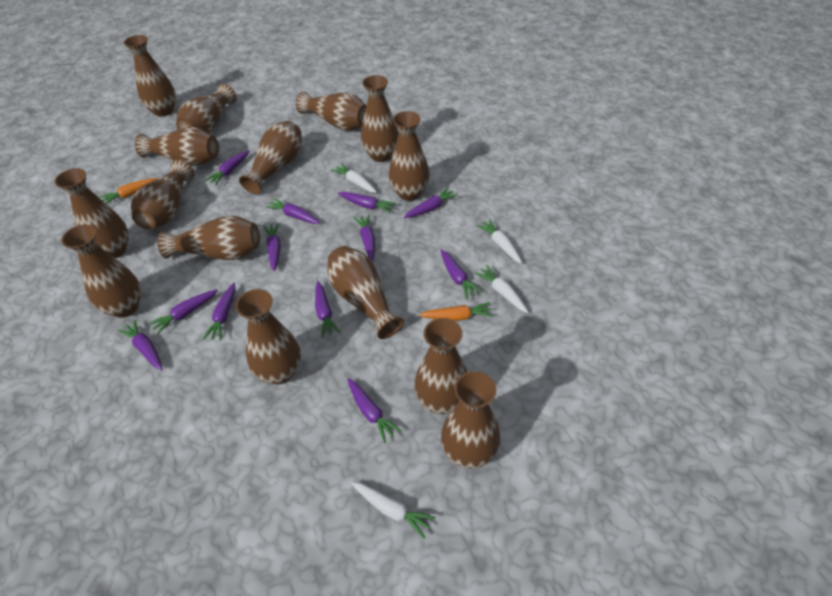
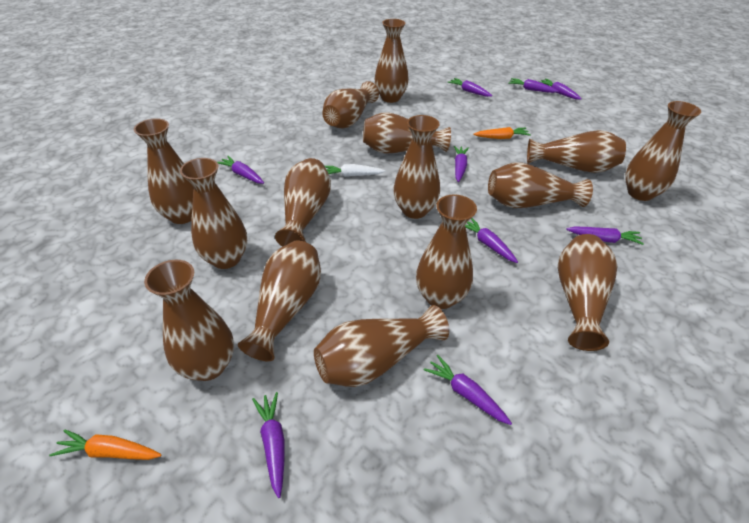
purple carrot: [118,320,163,370] [149,289,218,334] [203,283,235,341] [205,150,249,185] [263,223,281,271] [265,198,320,224] [315,281,340,338] [338,192,396,213] [347,378,402,443] [354,214,375,262] [404,187,458,218] [440,249,482,299] = 12 -> [217,156,264,184] [252,392,285,498] [424,355,512,425] [448,78,492,97] [454,146,469,182] [465,218,518,263] [508,78,558,93] [538,78,582,100] [566,227,644,245] = 9
white carrot: [331,163,377,193] [351,482,436,538] [474,265,529,313] [477,219,522,263] = 4 -> [325,164,385,177] = 1

